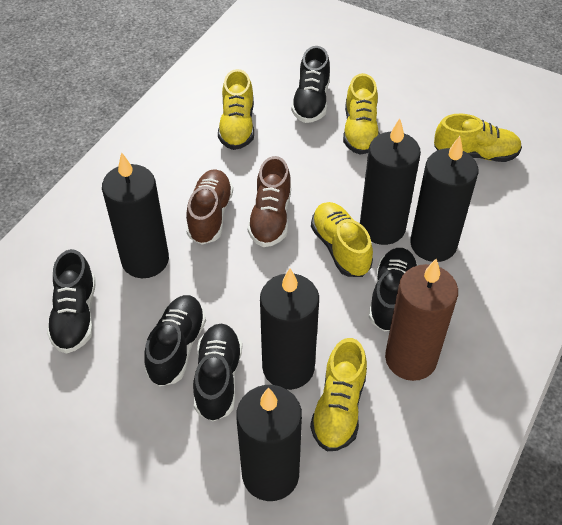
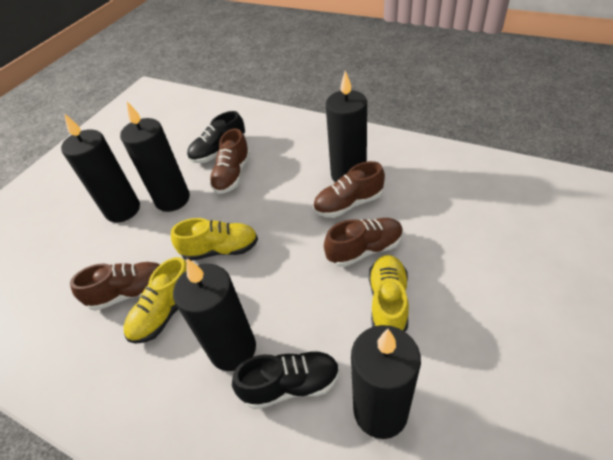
black shoe: [47,249,96,354] [144,295,206,386] [193,324,242,421] [291,46,330,123] [369,248,418,332] = 5 -> [187,111,245,163] [232,350,340,409] = 2
brown candle: [385,259,458,381] = 1 -> none = 0
brown shoe: [186,169,233,245] [247,156,291,247] = 2 -> [70,262,160,311] [209,128,250,194] [313,161,385,218] [324,218,403,267] = 4
yellow shoe: [218,69,254,150] [310,338,367,451] [311,202,373,277] [343,73,380,155] [434,114,522,162] = 5 -> [123,257,187,344] [171,218,258,261] [369,255,409,332] = 3

